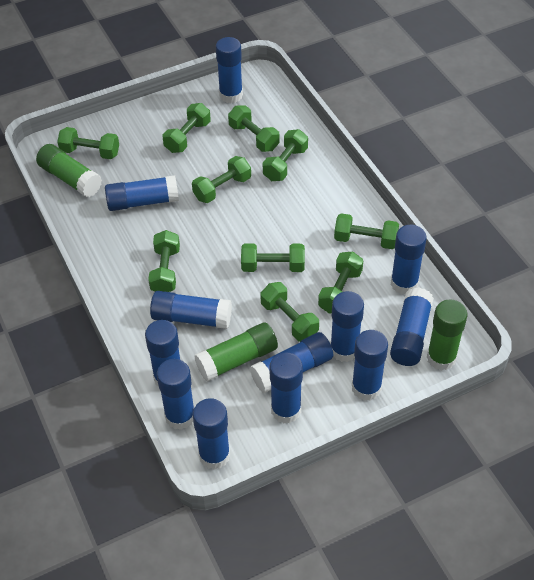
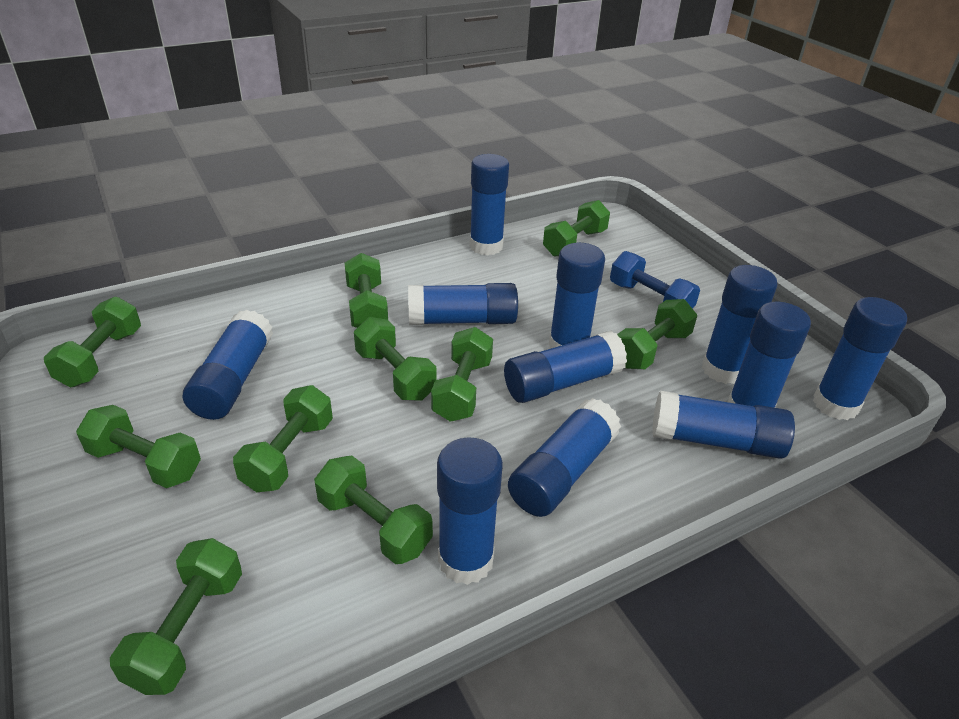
blue dumbbell: none = 0 -> [610,251,700,309] = 1
blue glue stick: [105,175,179,211] [145,320,180,386] [150,291,232,329] [157,359,194,430] [193,398,230,470] [216,37,243,103] [250,332,333,393] [269,352,303,423] [330,291,364,362] [352,330,388,401] [390,287,434,366] [391,225,427,294] = 12 -> [183,309,273,420] [408,283,518,325] [437,437,503,585] [469,154,509,256] [504,331,627,403] [508,398,621,517] [549,243,605,349] [652,391,795,459] [702,265,778,384] [728,302,811,408] [813,297,907,420] = 11
green glue stick: [36,144,102,197] [194,322,278,382] [427,299,467,371] = 3 -> none = 0

